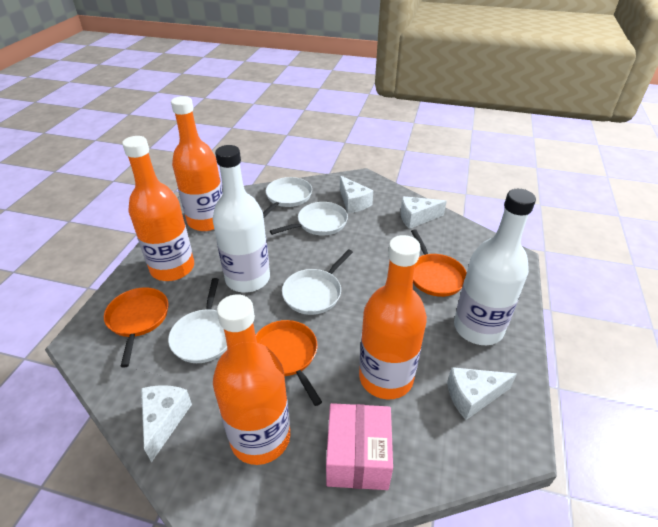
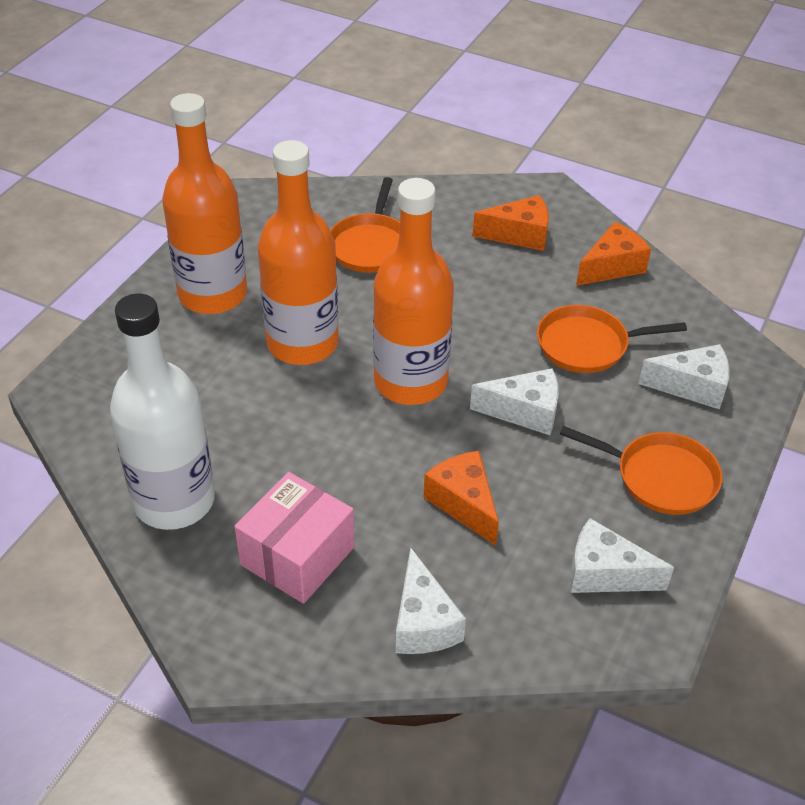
orange bottle: [122,136,194,281] [171,96,223,231] [213,294,290,465] [359,235,427,399] = 4 -> [162,93,247,314] [258,140,339,365] [373,178,454,405] = 3
orange cheese: none = 0 -> [423,451,499,546] [472,195,549,251] [576,222,651,286] = 3
white bottle: [213,145,270,293] [454,189,536,345] = 2 -> [110,294,215,530] = 1
white pan: [168,278,227,363] [263,177,312,218] [270,202,348,236] [282,249,353,315] = 4 -> none = 0

